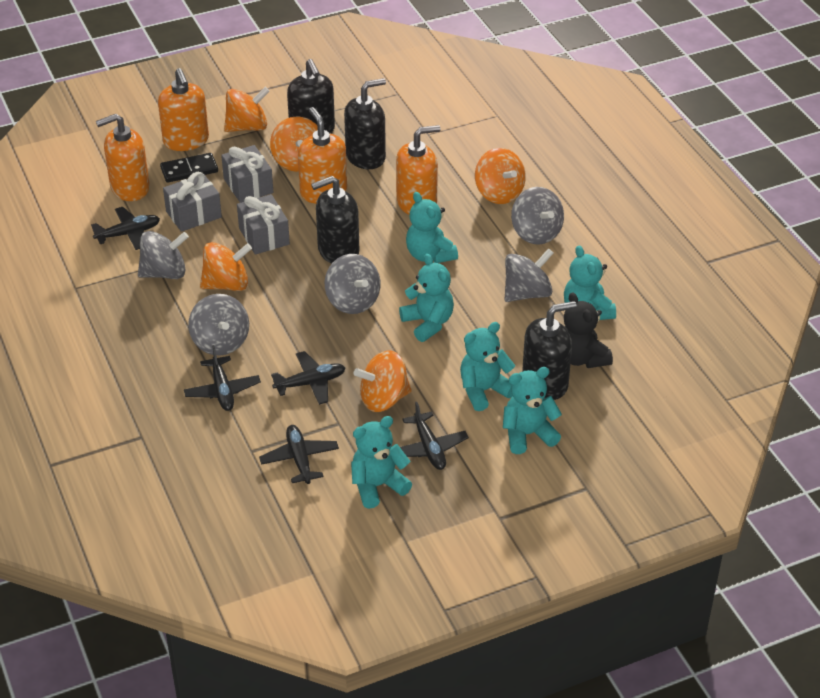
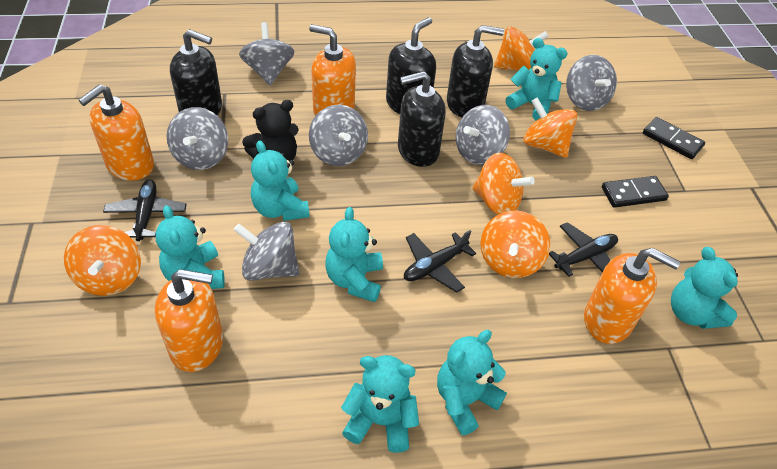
black domino: [160,153,218,183] = 1 -> [602,176,669,208] [643,117,705,159] = 2
black plane: [91,207,160,250] [184,345,261,411] [259,425,339,484] [271,351,345,405] [400,402,469,470] = 5 -> [103,179,187,241] [404,230,476,293] [549,222,618,277] = 3
grey gift: [163,172,222,232] [221,145,273,203] [237,194,290,255] = 3 -> none = 0
grey spinning top: [138,231,189,279] [188,294,249,355] [325,254,381,314] [505,248,553,302] [511,187,564,245] = 5 -> [167,107,228,170] [234,222,300,281] [239,22,295,85] [309,105,368,166] [456,105,510,165] [566,55,617,111] = 6
turquoise teddy bear: [351,416,412,509] [399,254,454,342] [406,192,458,263] [460,322,515,411] [503,367,562,454] [564,245,616,320] = 6 -> [155,205,225,289] [251,141,309,221] [325,207,383,302] [341,355,419,453] [437,330,507,436] [506,38,568,120] [671,247,738,329] = 7

